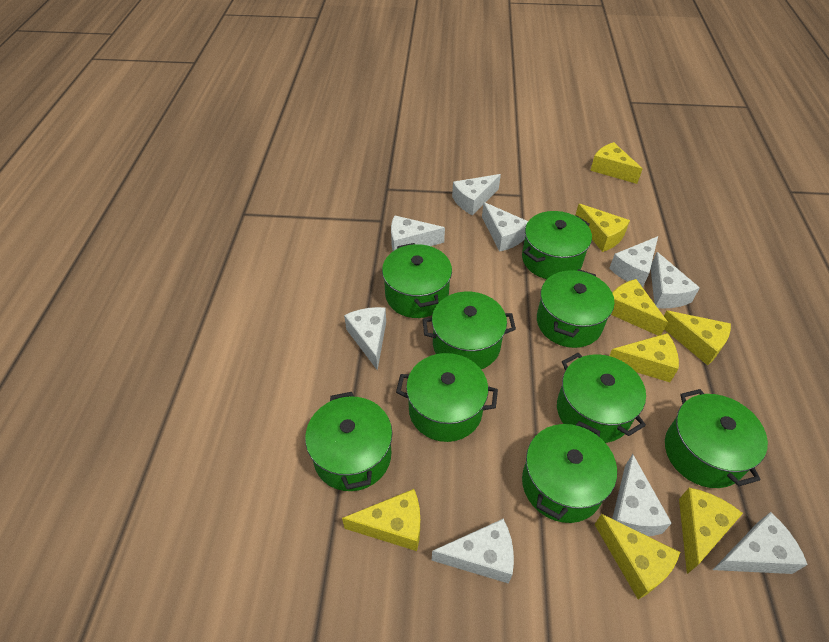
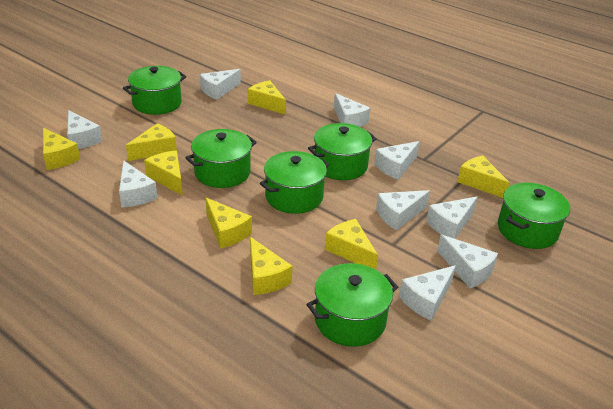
green pot: [305,392,392,491] [382,243,452,318] [396,353,498,442] [422,292,516,369] [522,211,592,279] [522,421,617,523] [537,269,614,348] [557,353,646,443] [665,389,768,488] = 9 -> [123,66,186,115] [185,129,257,188] [260,151,329,214] [307,263,398,347] [308,123,377,180] [498,183,570,249] = 6

